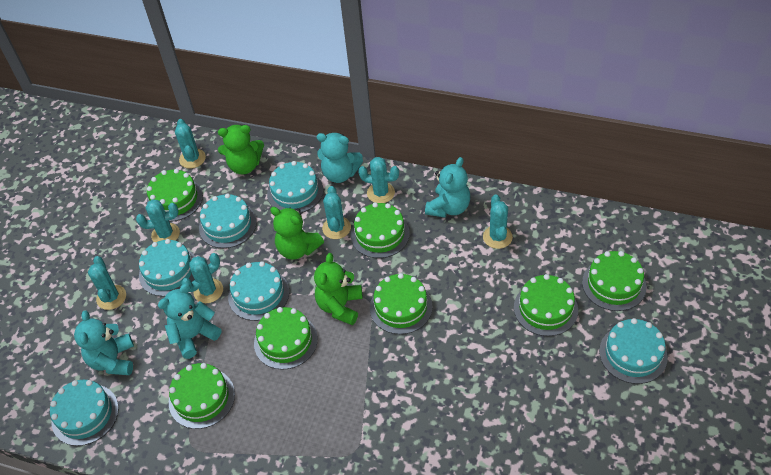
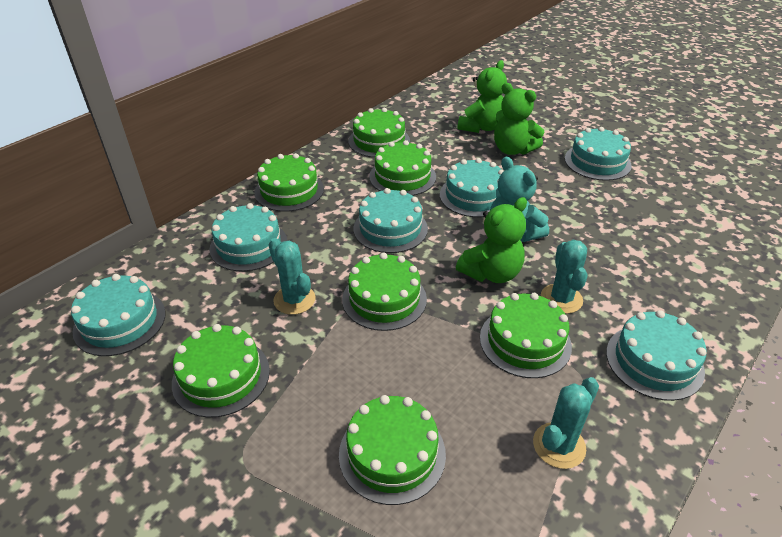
turquoise cactus: [88,256,126,310] [136,199,180,242] [175,119,206,169] [182,253,223,303] [322,186,351,239] [358,157,399,203] [483,194,513,249] = 7 -> [268,238,316,315] [533,377,599,469] [541,240,588,314] = 3
turquoise teddy bear: [74,310,134,375] [158,283,221,359] [317,133,363,183] [425,157,470,217] = 4 -> [490,157,549,242] = 1

